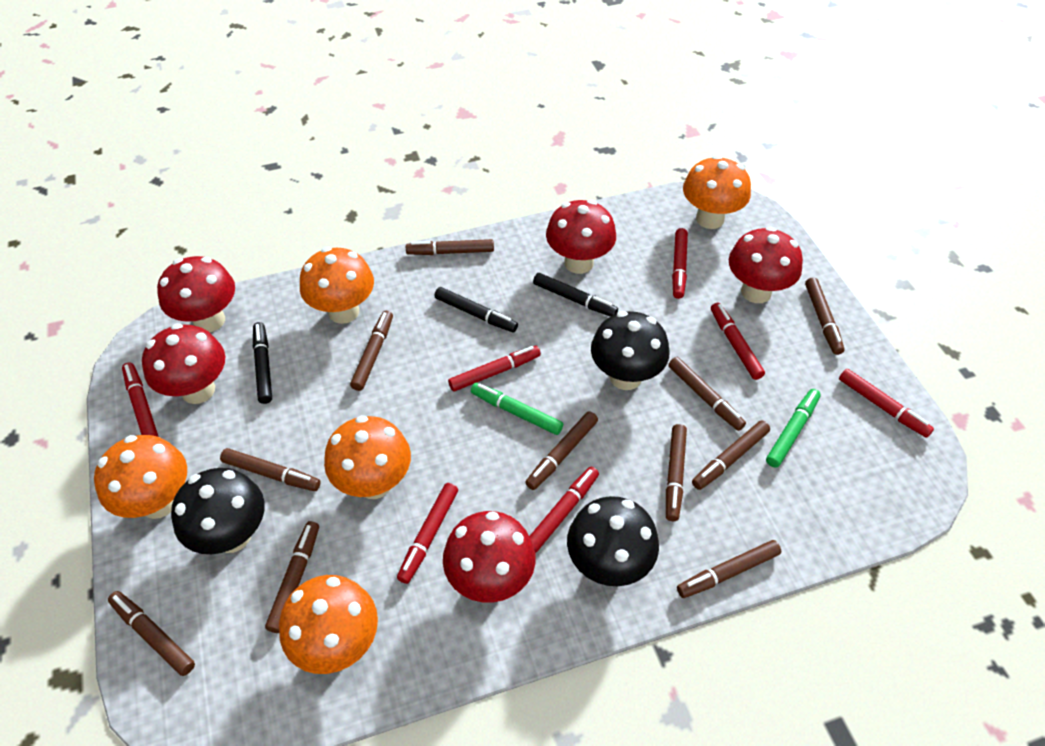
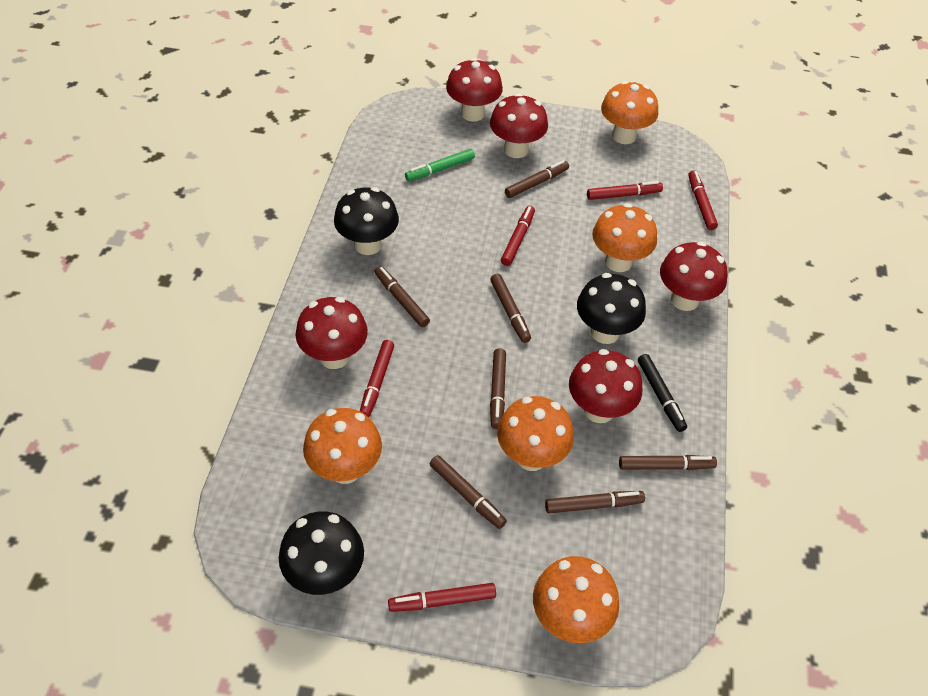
black marker: [253,322,272,404] [434,287,518,333] [533,273,618,317] = 3 -> [638,354,687,432] = 1
brown marker: [108,591,195,676] [220,448,321,491] [265,521,319,633] [350,311,393,391] [406,239,494,255] [525,411,598,490] [666,424,687,521] [668,357,746,431] [677,540,781,598] [692,421,770,490] [805,277,845,355] = 11 -> [374,266,430,327] [430,455,507,529] [490,274,531,343] [490,348,506,429] [505,160,569,198] [545,491,645,514] [619,455,717,470] = 7
green marker: [471,383,563,435] [766,389,821,468] = 2 -> [405,149,475,181] = 1
red marker: [122,363,158,437] [397,483,458,584] [448,346,541,392] [529,467,599,553] [672,228,688,299] [711,303,765,380] [839,369,934,438] = 7 -> [360,340,394,417] [388,583,496,612] [501,206,535,266] [587,181,663,200] [688,170,718,230] = 5

